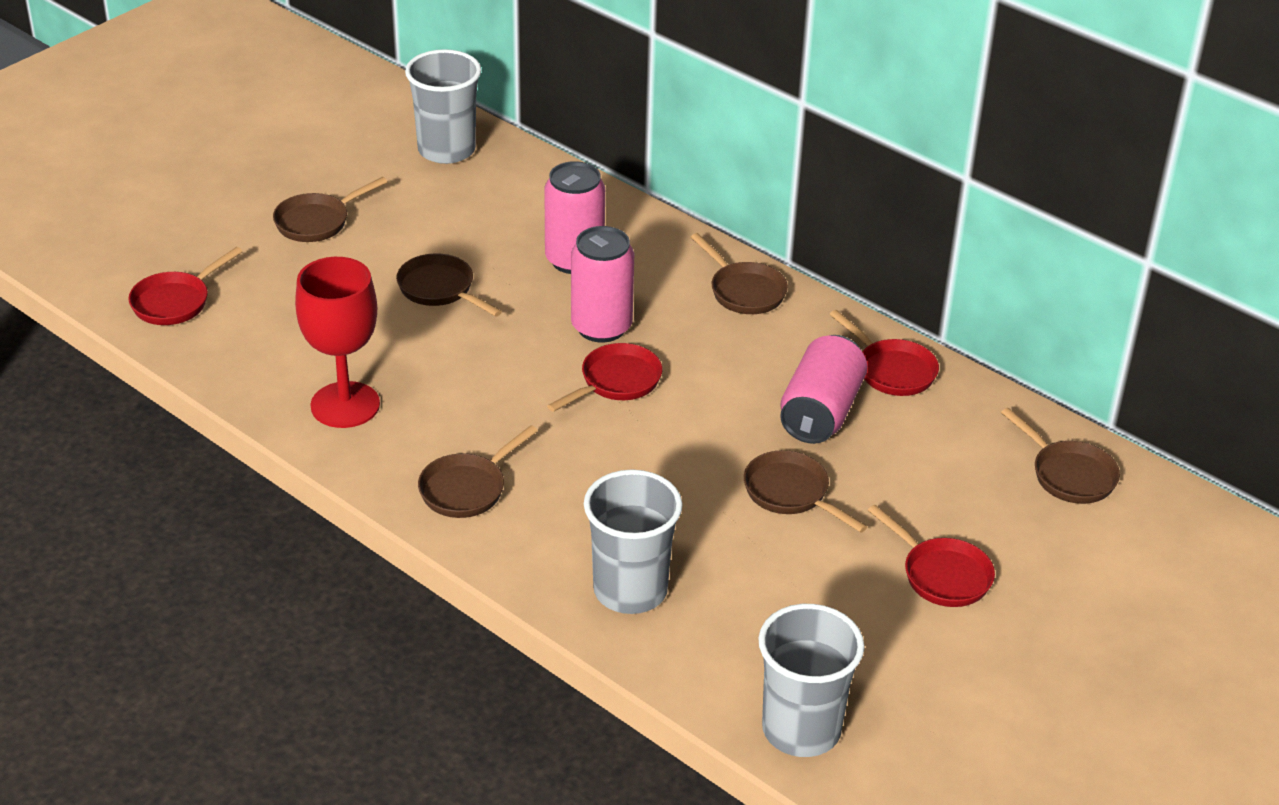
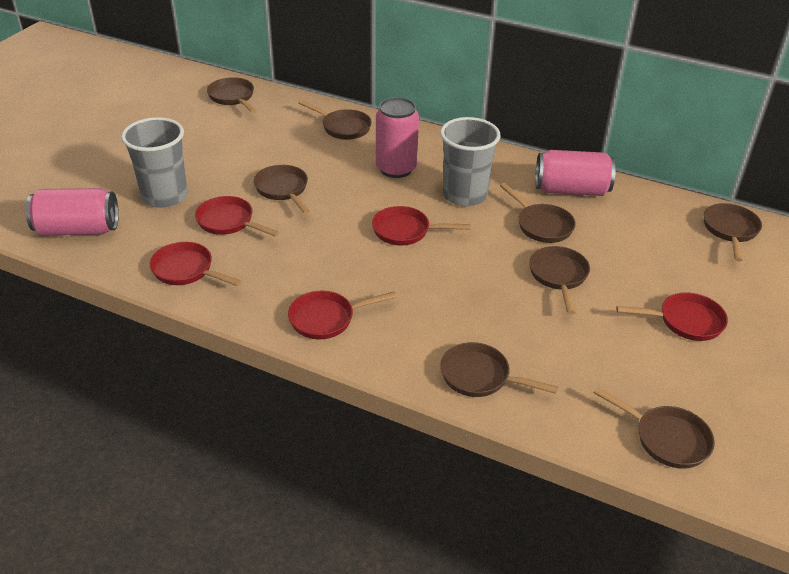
brown pan: [273,177,387,242] [396,253,502,317] [418,425,538,518] [691,233,788,314] [744,450,868,533] [1001,408,1120,504] = 6 -> [207,77,257,113] [253,165,310,214] [298,100,372,140] [440,342,558,397] [500,183,576,243] [529,246,590,314] [593,387,715,469] [704,203,762,262] = 8
grey cup: [405,49,482,164] [584,469,683,614] [758,604,865,757] = 3 -> [121,117,188,208] [440,117,501,206] = 2
red goblet: [295,257,380,428] = 1 -> none = 0
red pan: [128,247,243,325] [547,343,662,412] [829,310,939,396] [868,505,995,607] = 4 -> [150,242,242,286] [195,196,280,237] [288,291,397,339] [372,206,471,246] [616,292,728,341] = 5

